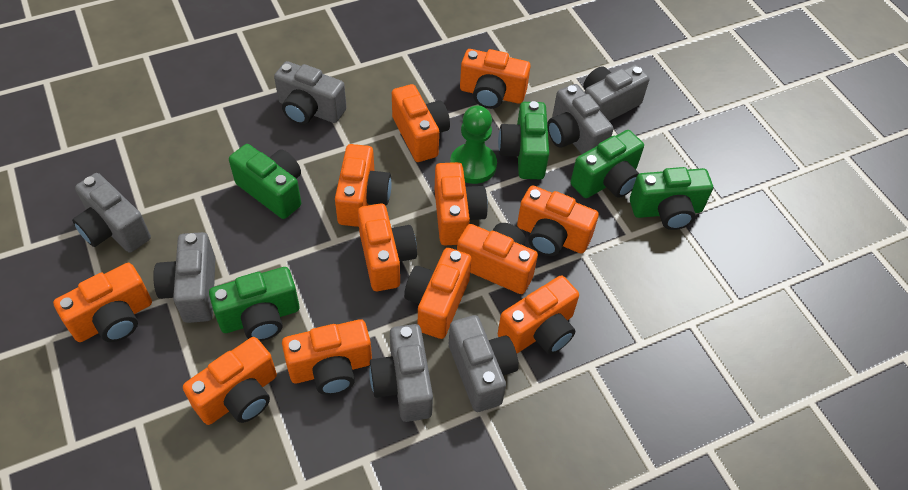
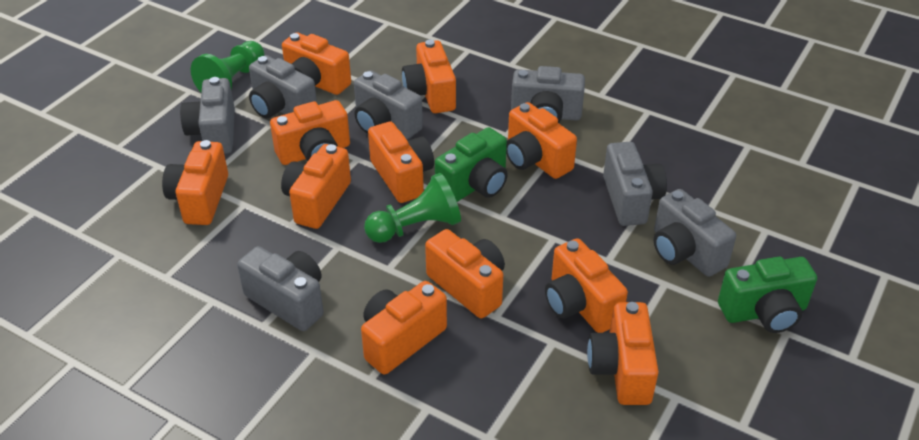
green camera: [209,267,299,341] [229,144,301,219] [498,101,549,179] [571,130,644,198] [630,167,713,230] = 5 -> [435,127,508,202] [718,257,817,333] = 2
green pawn: [450,105,497,184] = 1 -> [191,41,264,92] [364,173,461,243] = 2
orange camera: [53,263,152,342] [183,337,277,425] [282,319,372,395] [335,144,392,227] [358,203,417,291] [392,84,450,162] [404,248,472,339] [435,162,488,246] [457,223,538,294] [460,49,531,109] [498,275,579,354] [517,185,599,256] = 12 -> [162,140,228,225] [270,100,350,165] [281,144,351,229] [282,32,351,95] [361,281,447,375] [368,122,434,203] [402,40,456,113] [425,229,505,318] [506,102,577,179] [545,238,628,333] [587,302,659,405] = 11

